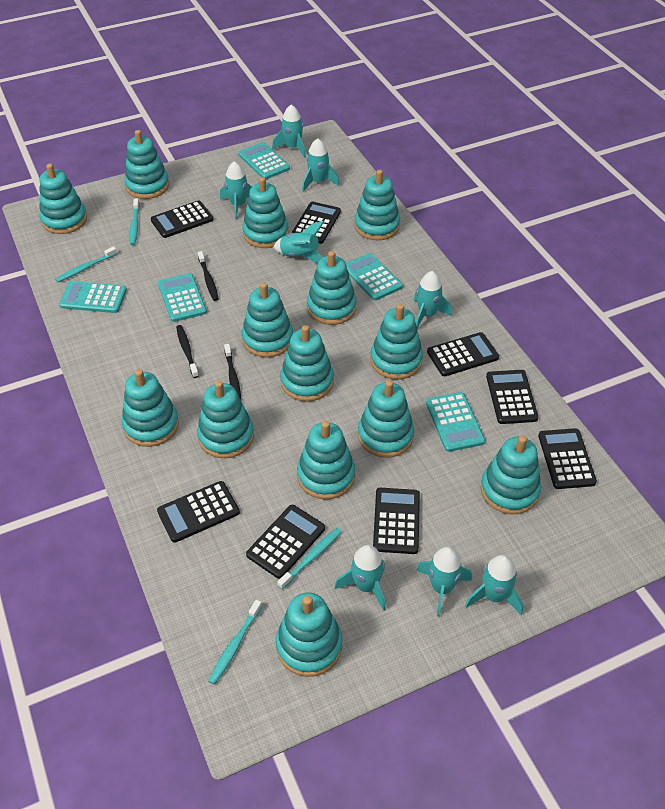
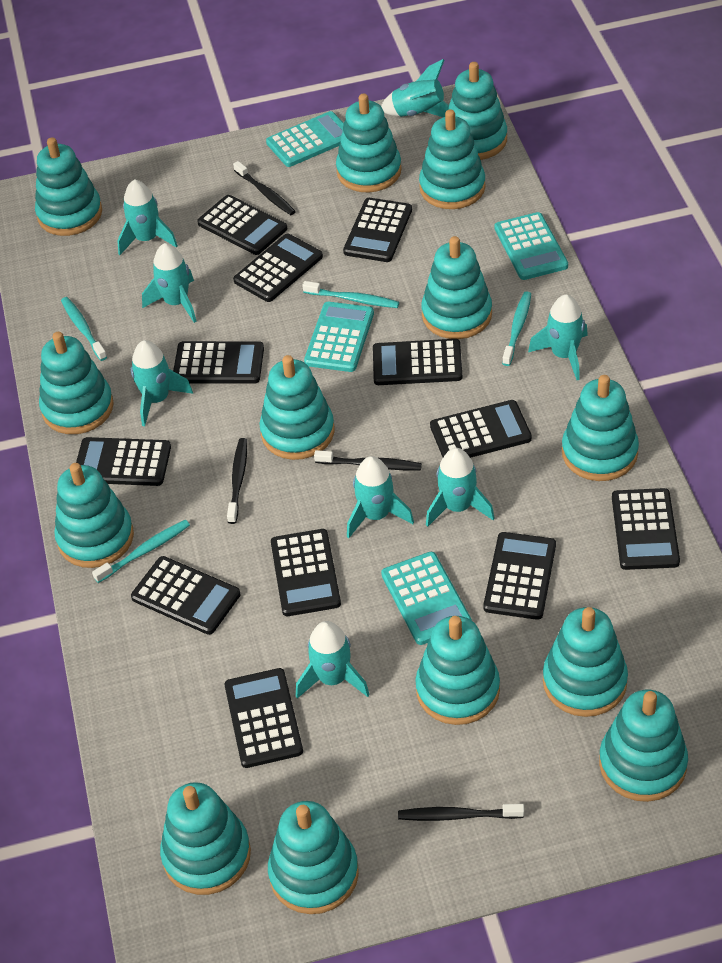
black calculator: [151,201,213,238] [157,481,240,543] [246,505,325,579] [292,202,341,244] [373,488,420,554] [427,332,499,376] [486,370,538,424] [538,428,597,489] = 8 -> [76,437,171,486] [131,556,240,635] [173,341,264,384] [197,195,287,255] [224,668,303,768] [233,234,323,302] [271,529,341,616] [343,198,412,262] [373,339,462,385] [430,400,532,458] [483,532,556,620] [612,488,680,570] = 12
black toothbrush: [176,325,199,378] [198,251,219,301] [224,344,241,399] = 3 -> [227,438,247,524] [233,161,296,215] [314,450,422,470] [398,804,524,821] = 4
turquoise calculator: [59,281,127,313] [158,273,207,322] [238,142,290,179] [346,253,403,300] [426,392,485,452] = 5 -> [266,111,344,167] [304,302,374,372] [381,552,472,645] [495,212,568,280] = 4

